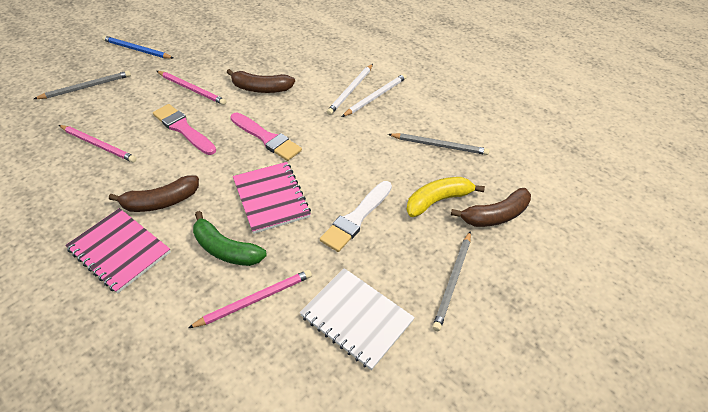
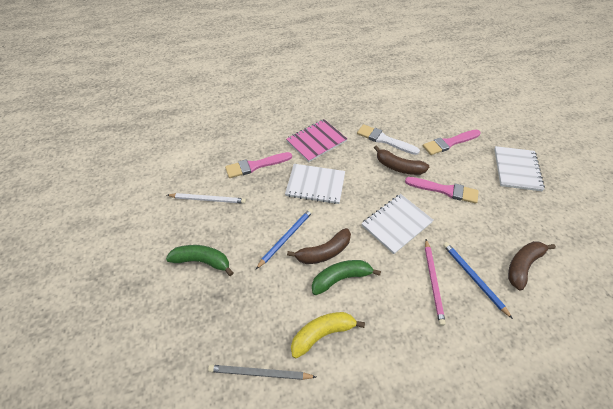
blue pencil: [102,36,173,59] = 1 -> [256,209,313,269] [443,242,513,319] = 2
green banana: [193,211,267,266] = 1 -> [166,245,234,276] [312,260,381,295] = 2
grey pencil: [34,71,131,99] [388,133,490,155] [432,231,471,331] = 3 -> [208,365,316,380] = 1
pink brush: [153,104,216,155] [230,112,302,161] = 2 -> [225,152,292,178] [405,177,479,204] [423,130,481,155] = 3
pink notebook: [65,208,171,294] [233,162,311,234] = 2 -> [286,119,347,162] = 1
pink pencil: [59,125,136,162] [157,71,226,105] [188,270,312,328] = 3 -> [425,239,446,326] = 1
white notebook: [300,268,415,370] = 1 -> [285,164,345,204] [362,194,434,254] [494,146,545,191] = 3
white pencil: [327,64,373,115] [342,74,407,117] = 2 -> [167,193,246,204] = 1

